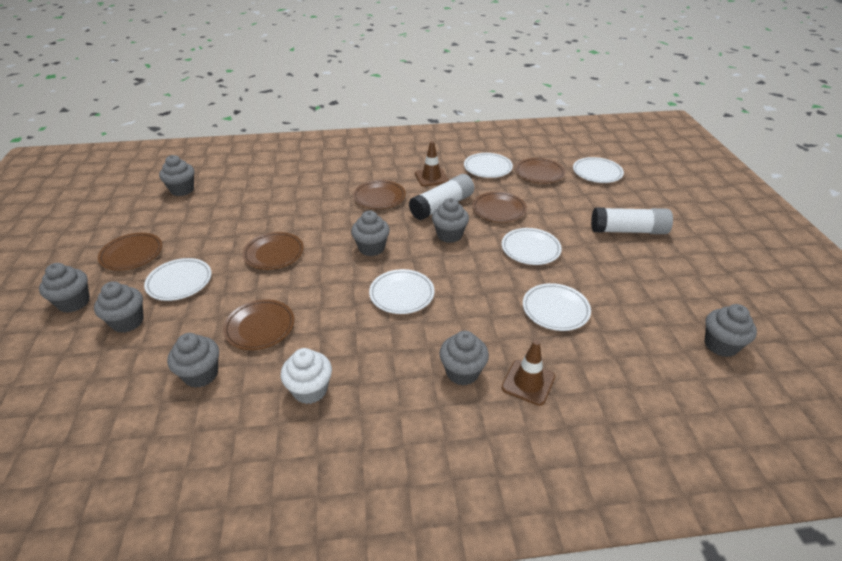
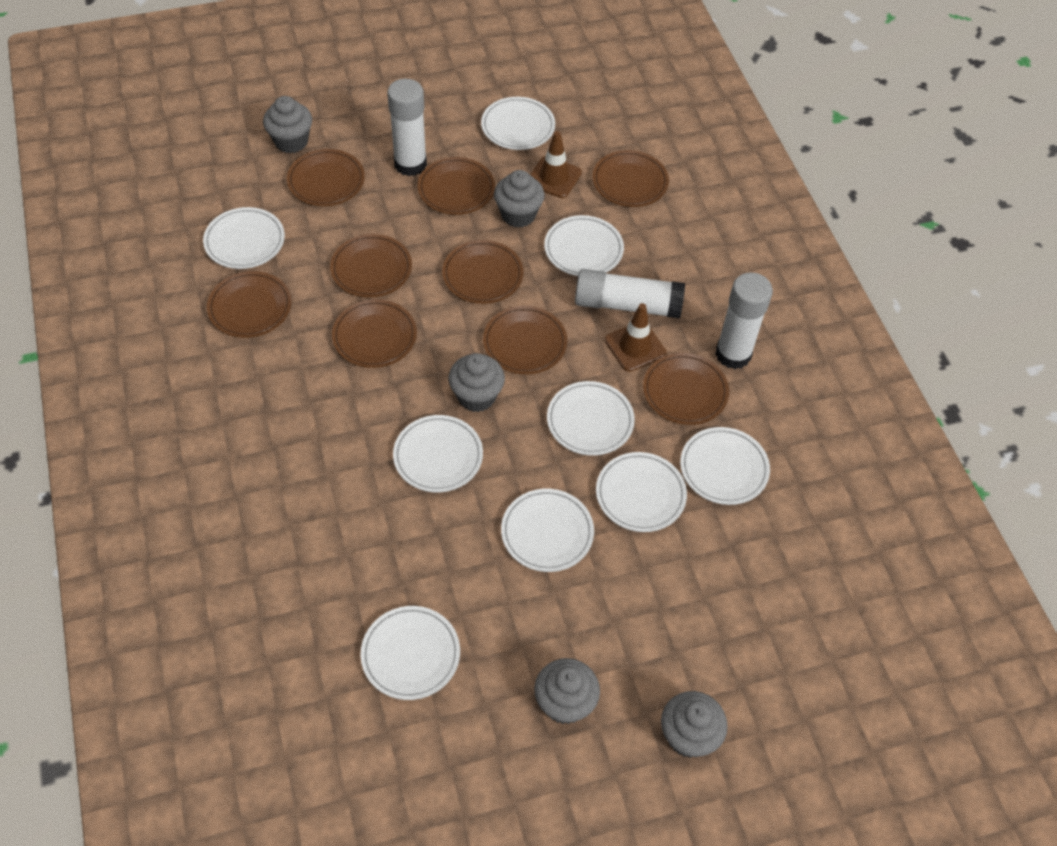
brown plate: [98,233,162,271] [223,299,294,350] [242,232,304,270] [353,180,406,209] [472,192,527,223] [515,158,565,184] = 6 -> [207,271,292,338] [287,149,365,206] [330,234,412,298] [332,299,417,368] [418,157,495,215] [442,240,524,304] [483,306,567,374] [592,150,669,207] [643,353,729,425] = 9
grey cupcake: [39,263,90,313] [94,281,144,333] [159,155,195,196] [167,333,219,388] [351,211,390,256] [432,198,469,243] [439,331,489,386] [705,304,757,357] = 8 -> [263,96,312,153] [449,353,505,412] [494,170,545,228] [534,658,600,724] [661,691,728,758] = 5
white cupcake: [281,348,332,404] = 1 -> none = 0
white glue stick: [409,174,474,220] [591,207,673,234] = 2 -> [387,79,427,176] [575,269,685,318] [715,272,773,369] = 3
white plate: [144,258,212,301] [369,269,435,314] [464,153,513,178] [502,228,562,265] [523,283,591,331] [573,157,624,183] = 6 -> [203,207,285,269] [360,606,460,700] [393,415,483,492] [481,97,555,150] [501,489,594,572] [544,215,624,276] [547,381,635,456] [596,452,687,532] [680,427,770,505] = 9

